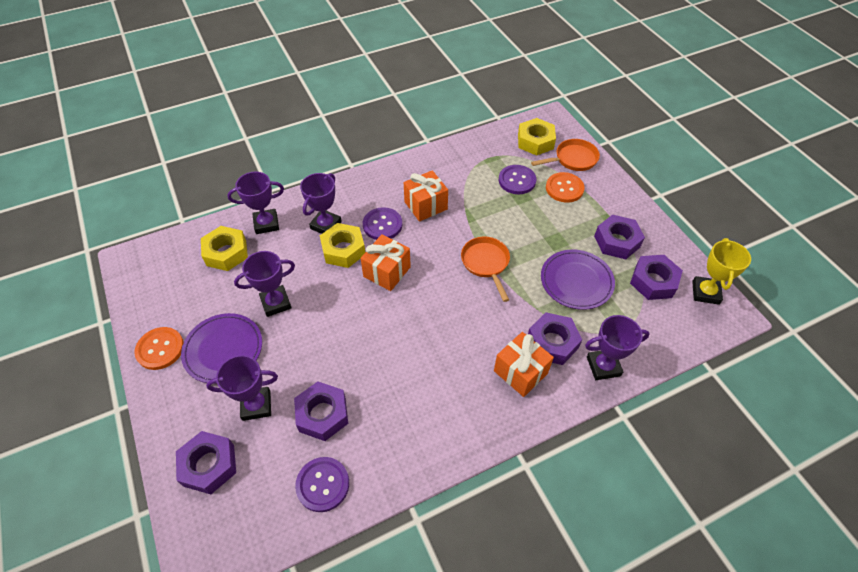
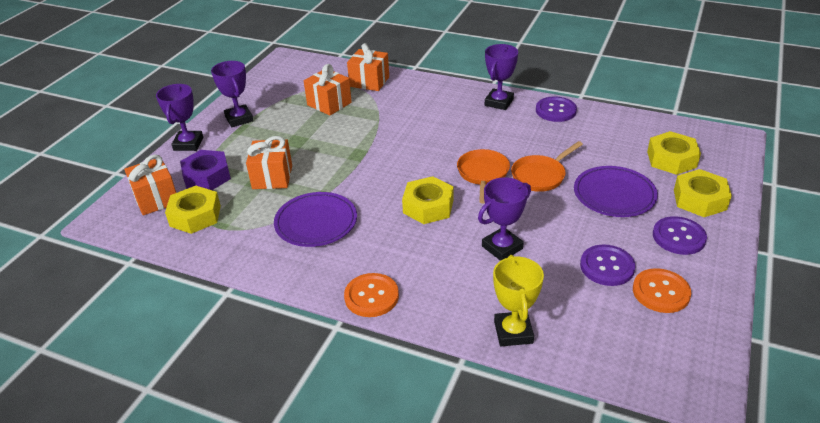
orange gift: [361,234,411,291] [404,170,448,222] [494,332,554,397] = 3 -> [124,154,176,215] [246,136,292,189] [304,64,352,116] [347,43,389,91] = 4
purple nut: [176,431,236,494] [294,382,348,441] [528,312,582,365] [594,215,645,259] [630,255,683,300] = 5 -> [180,150,231,190] = 1
purple trophy: [206,355,278,421] [227,172,284,234] [234,251,295,317] [300,173,342,234] [585,315,650,380] = 5 -> [156,84,203,151] [211,61,254,127] [478,177,531,261] [485,44,518,110] = 4
yellow nut: [201,226,248,271] [320,223,365,268] [518,118,556,156] = 3 -> [165,186,221,234] [402,176,453,224] [647,131,701,175] [674,169,732,217] = 4

